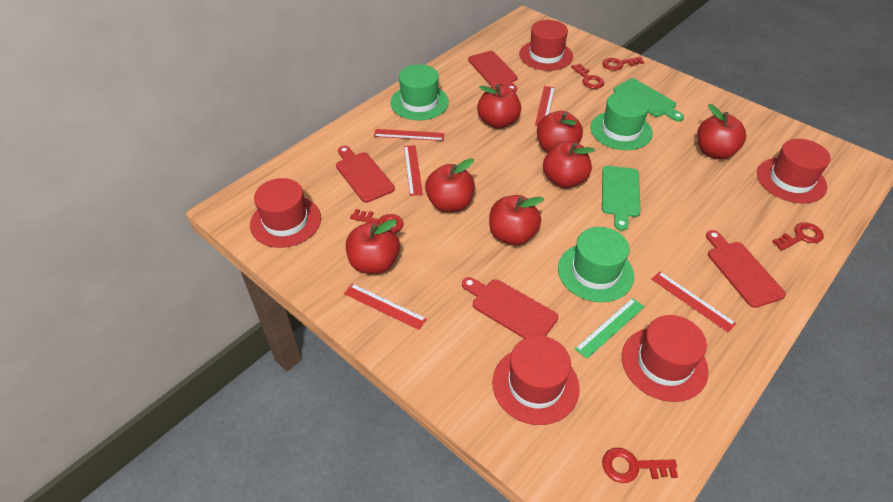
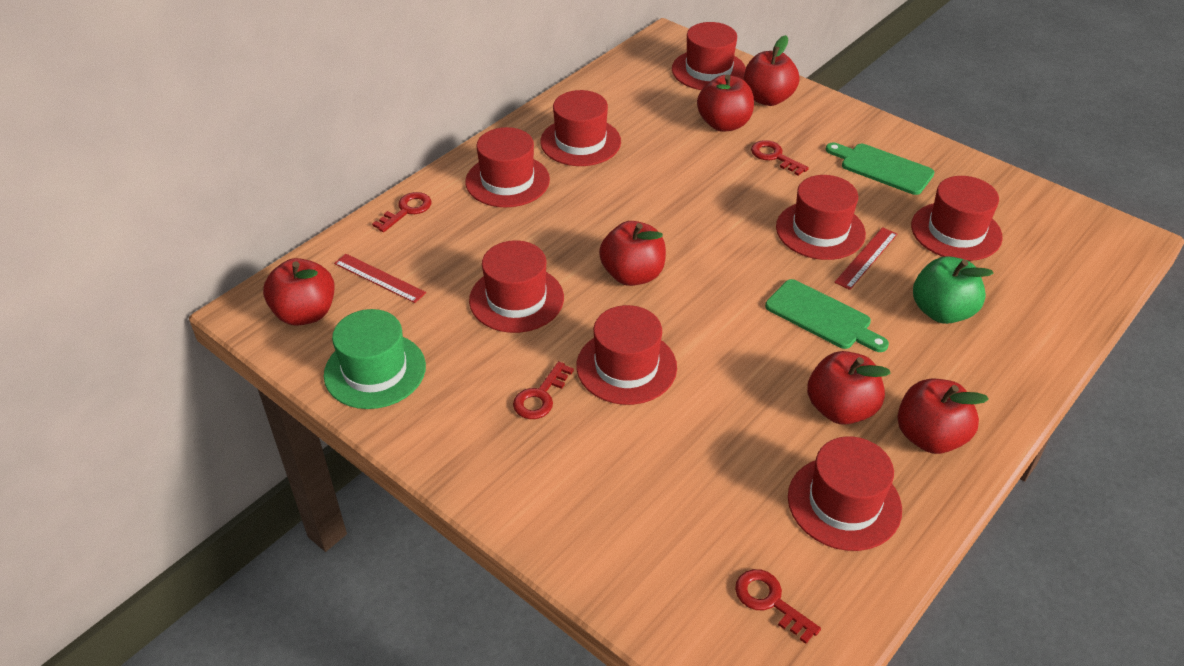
green apple: none = 0 -> [913,256,994,324] = 1
green hat: [390,64,449,120] [558,227,634,302] [591,91,653,150] = 3 -> [324,309,426,409] = 1
green ruler: [575,298,644,359] = 1 -> none = 0
red apple: [346,219,400,274] [425,158,475,212] [477,84,521,129] [489,195,544,245] [537,111,583,153] [543,141,595,188] [697,104,746,159] = 7 -> [263,258,335,326] [599,221,666,286] [697,75,754,132] [744,35,800,106] [807,351,891,425] [898,379,989,454] = 6
red cutting board: [336,146,395,203] [462,277,558,339] [468,51,518,92] [706,230,786,308] = 4 -> none = 0
red hat: [250,178,321,248] [492,336,580,425] [519,20,573,71] [622,315,709,402] [757,139,831,203] = 5 -> [465,127,550,208] [469,240,564,333] [540,90,621,166] [576,305,677,405] [672,22,746,90] [776,175,866,260] [788,436,902,551] [911,176,1003,261] = 8
red key: [350,209,404,233] [571,64,604,89] [602,57,644,70] [602,448,678,483] [772,222,824,251] = 5 -> [372,192,431,232] [513,361,574,419] [735,569,821,644] [751,140,809,176] = 4
red ruler: [344,283,427,330] [374,129,445,141] [404,145,423,196] [535,86,555,126] [651,272,736,332] = 5 -> [334,254,426,303] [834,227,897,290] = 2

